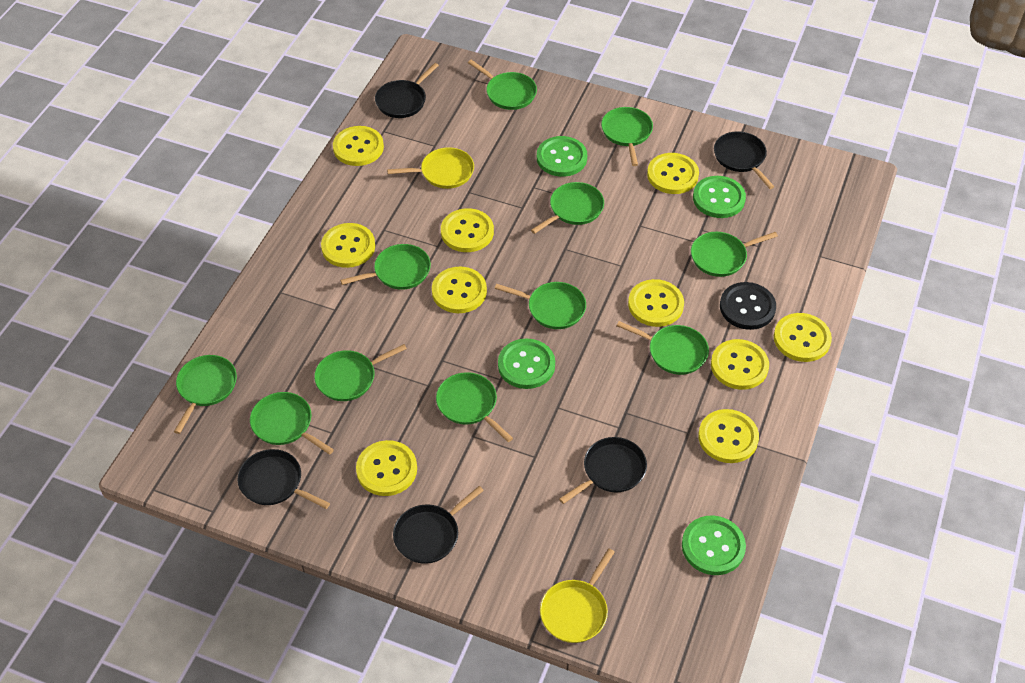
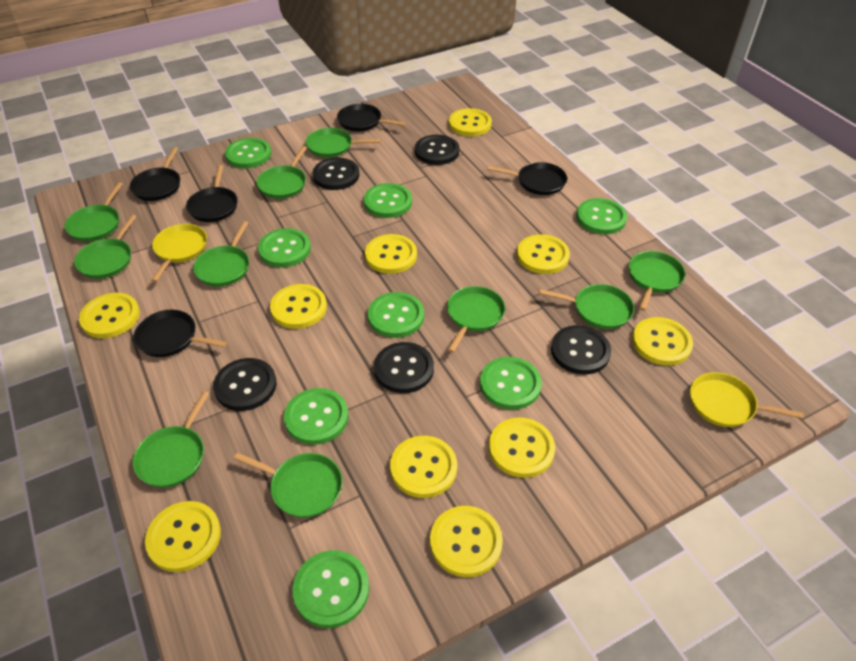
black button: [720,282,776,330] = 1 -> [213,358,277,411] [313,158,360,190] [374,342,434,393] [415,135,459,165] [551,325,611,375] = 5
green button: [498,338,555,389] [537,136,587,177] [682,516,746,575] [693,176,746,218] = 4 -> [225,138,271,168] [258,228,311,267] [284,388,348,445] [292,550,369,628] [364,183,412,218] [368,292,424,338] [480,357,542,410] [576,198,627,234] = 8
green pan: [174,355,237,434] [250,392,334,455] [314,344,407,401] [340,244,431,290] [436,372,513,442] [468,60,537,110] [495,282,586,329] [531,182,604,234] [601,107,653,166] [617,321,709,375] [691,232,778,277] = 11 -> [65,182,123,242] [74,215,137,279] [133,391,209,488] [193,221,249,287] [234,453,342,518] [257,146,307,199] [306,128,381,158] [447,286,505,353] [539,284,634,329] [629,251,685,311] = 10

